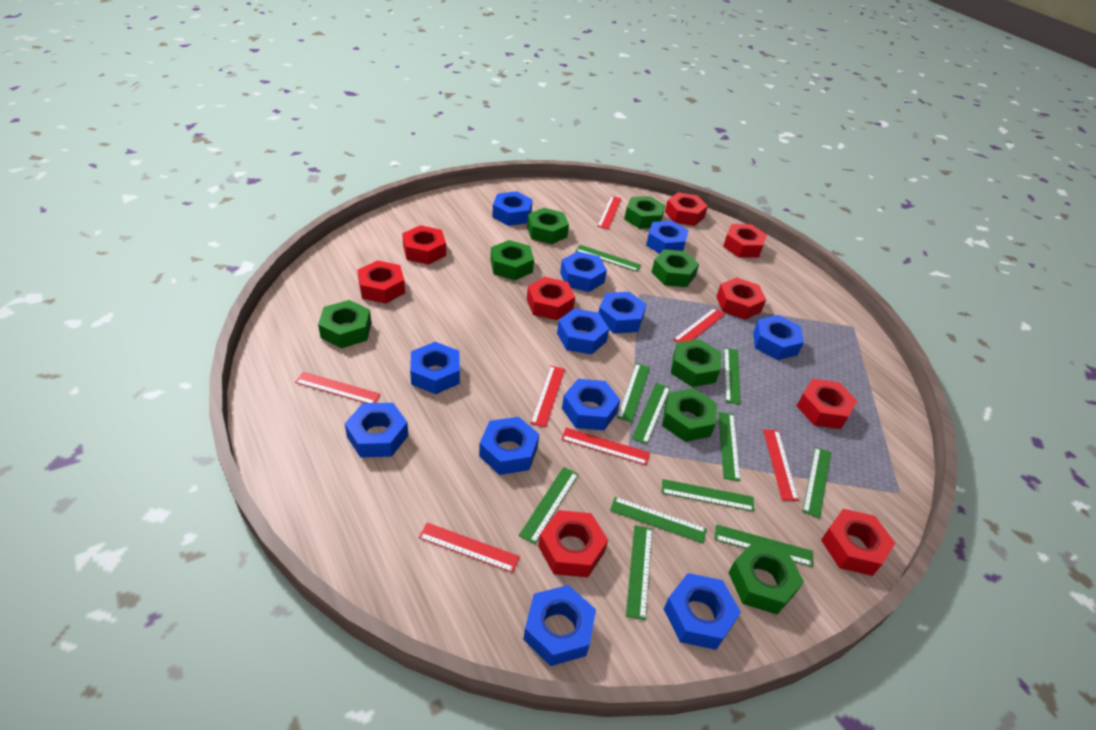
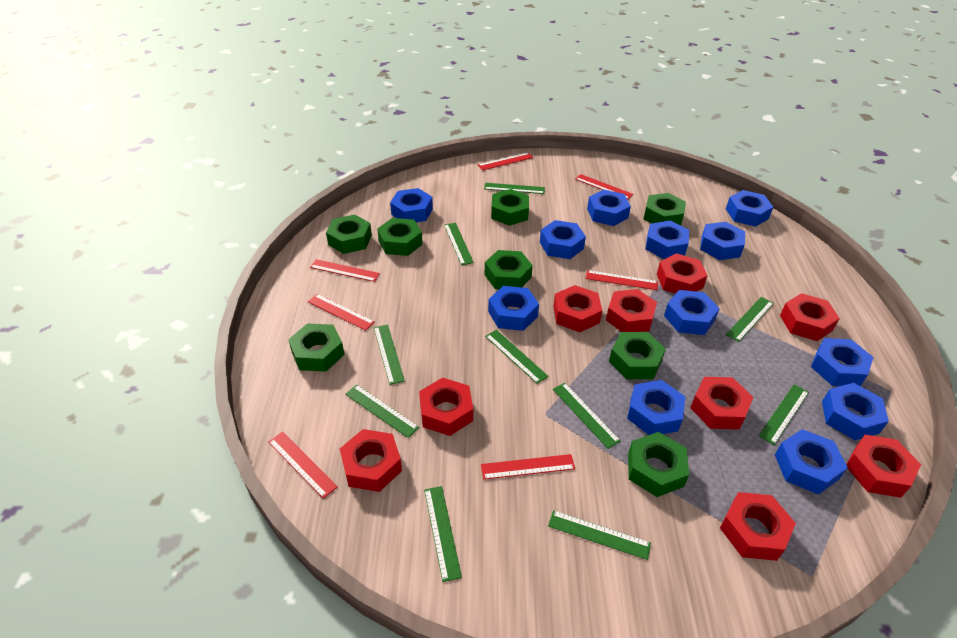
green ruler: [519,467,578,544] [576,245,641,272] [610,497,707,543] [617,363,650,423] [626,525,652,620] [632,383,670,444] [661,479,754,512] [714,524,813,567] [718,412,740,481] [724,348,741,405] [802,447,831,519] = 11 -> [345,384,419,438] [374,325,405,385] [424,486,462,582] [444,223,474,265] [484,183,545,194] [485,330,549,384] [548,510,651,560] [553,383,621,449] [726,297,774,342] [759,384,809,445] = 10

